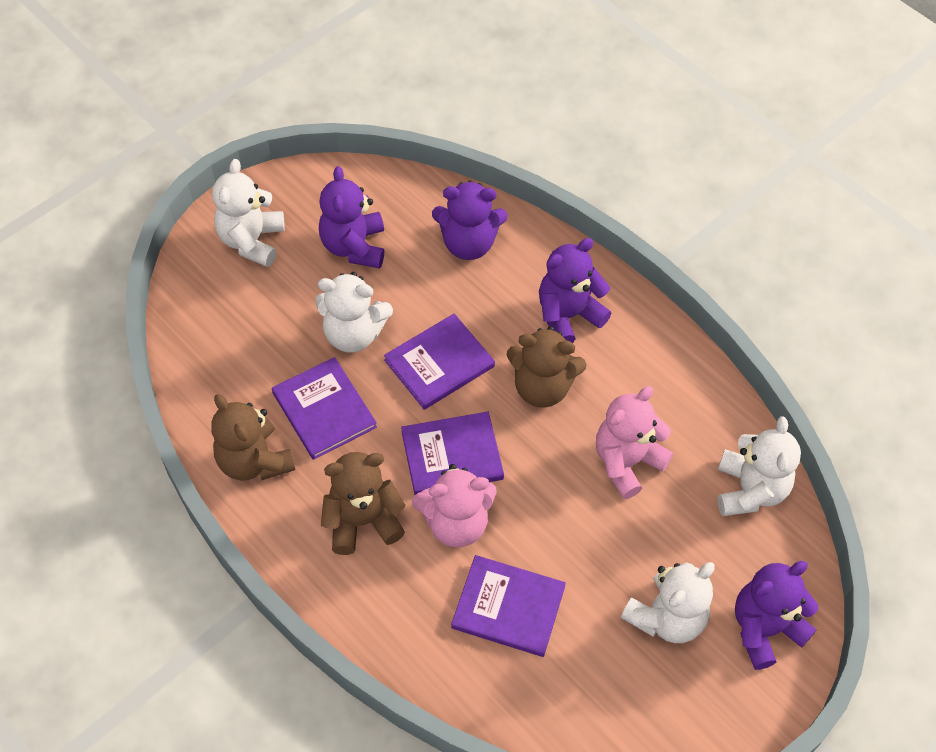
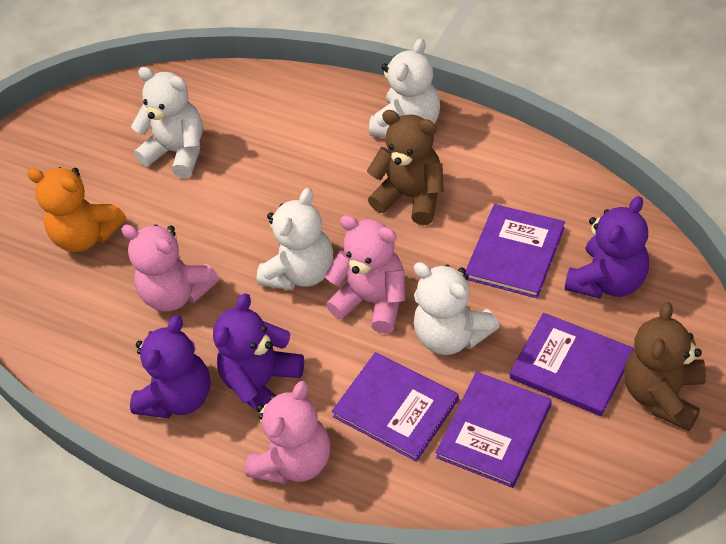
brown teddy bear: [211,394,295,481] [321,452,406,555] [506,326,587,408] = 3 -> [367,110,444,225] [624,302,706,431] = 2
orange teddy bear: none = 0 -> [27,167,126,252] = 1
pink teddy bear: [412,464,497,547] [596,386,673,499] = 2 -> [121,224,219,312] [245,381,330,484] [325,215,405,334] = 3
purple teddy bear: [319,166,384,268] [432,180,507,260] [539,238,612,343] [735,561,819,670] = 4 -> [130,315,211,418] [213,294,304,413] [565,196,649,299] = 3

